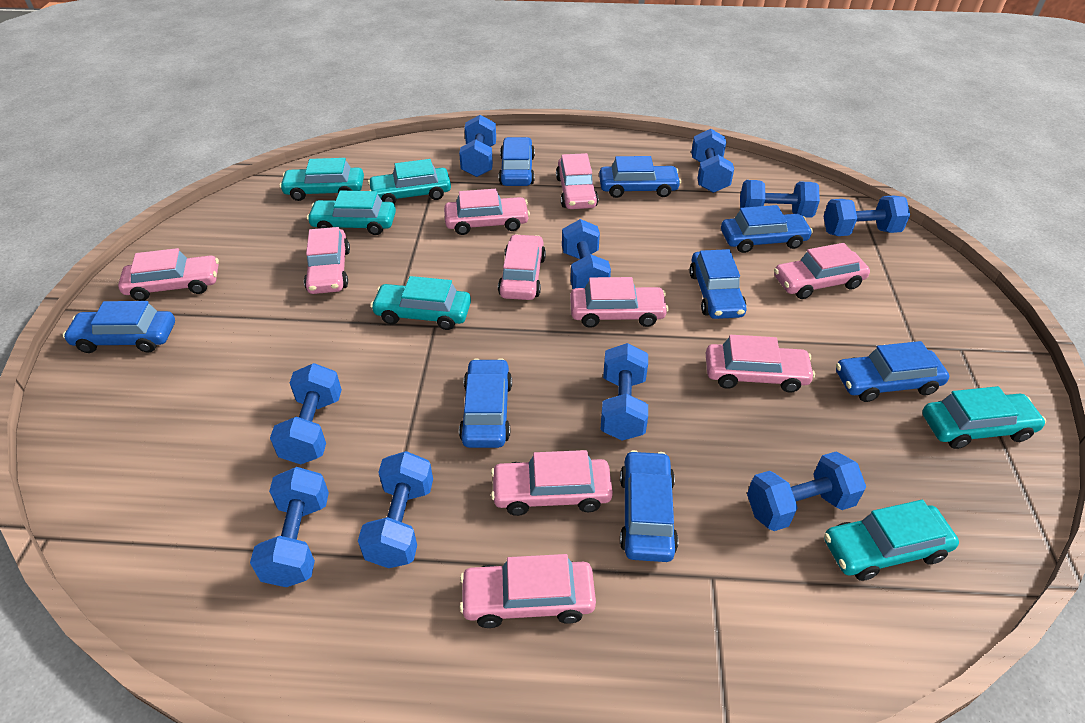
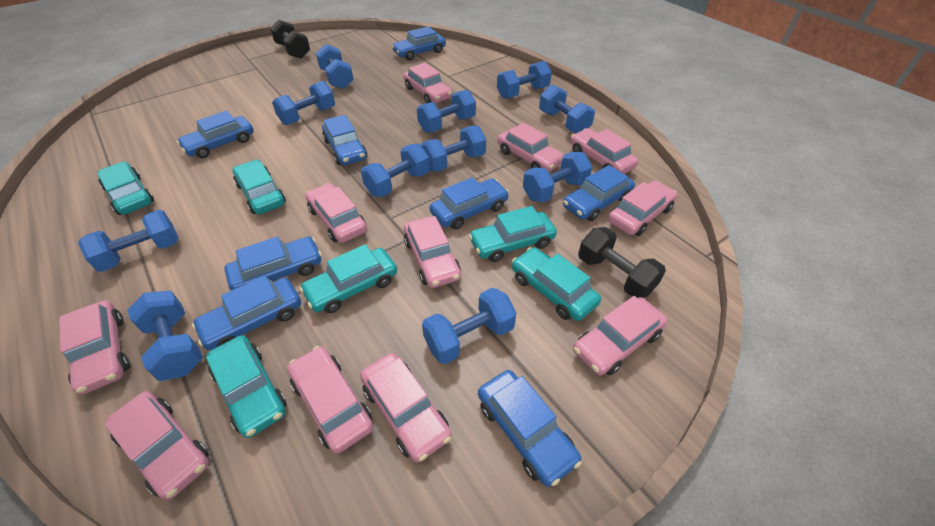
black dumbbell: none = 0 -> [270,19,310,59] [578,227,666,298] = 2
blue dumbbell: [250,467,329,587] [270,363,342,464] [358,451,433,568] [459,115,496,177] [562,219,611,289] [600,343,648,441] [691,129,734,193] [740,180,820,218] [747,451,866,531] [823,195,910,236] = 10 -> [78,210,179,272] [127,291,203,381] [272,81,335,125] [316,44,353,89] [361,144,430,197] [417,90,476,133] [421,126,486,172] [422,288,516,364] [497,61,552,99] [523,152,592,203] [539,85,595,133] = 11
pink car: [118,248,219,301] [304,227,350,294] [444,189,530,235] [459,554,596,628] [491,450,613,516] [498,234,546,300] [556,153,598,209] [570,277,669,328] [706,335,815,393] [774,243,870,299] = 10 -> [59,300,130,395] [105,391,209,500] [287,346,373,454] [305,183,367,243] [360,353,452,462] [403,63,452,103] [404,216,461,288] [498,123,564,172] [570,128,638,174] [573,296,668,376] [608,181,677,236] = 11

